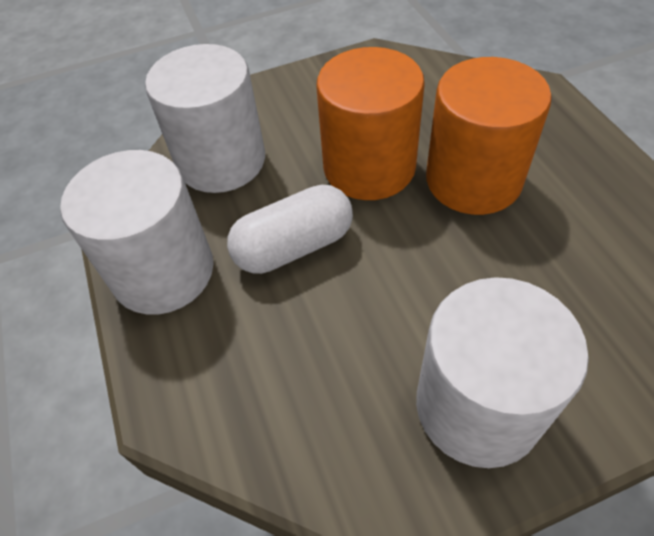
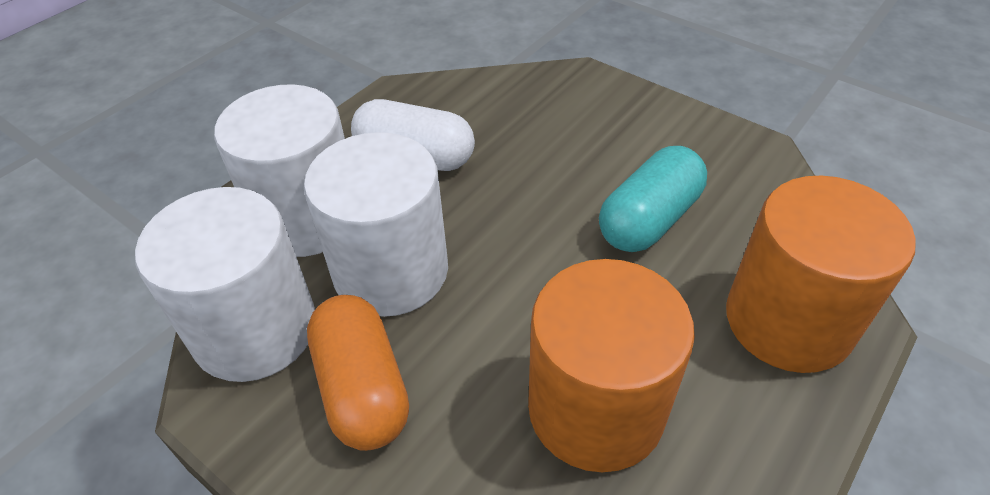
orange capsule: none = 0 -> [307,295,409,451] = 1
turquoise capsule: none = 0 -> [599,146,707,252] = 1

